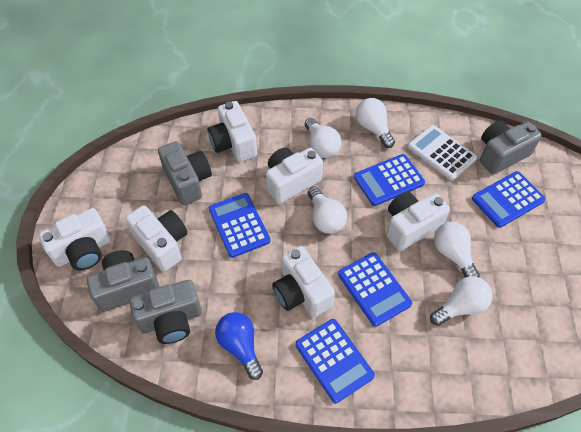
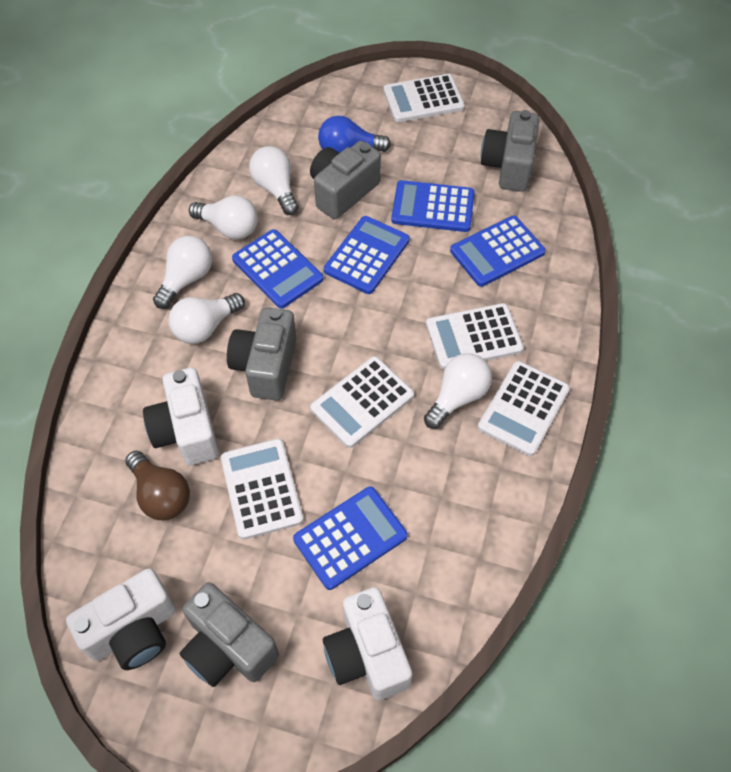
brown light bulb: none = 0 -> [125,451,190,520] = 1
white calculator: [408,125,477,180] = 1 -> [221,439,304,540] [310,356,414,448] [383,74,465,122] [426,303,524,369] [478,361,570,456] = 5
white camera: [38,208,111,270] [125,205,187,272] [208,101,257,162] [266,148,323,204] [272,246,335,317] [386,192,450,251] = 6 -> [66,568,176,670] [143,368,219,465] [323,587,412,700] = 3

